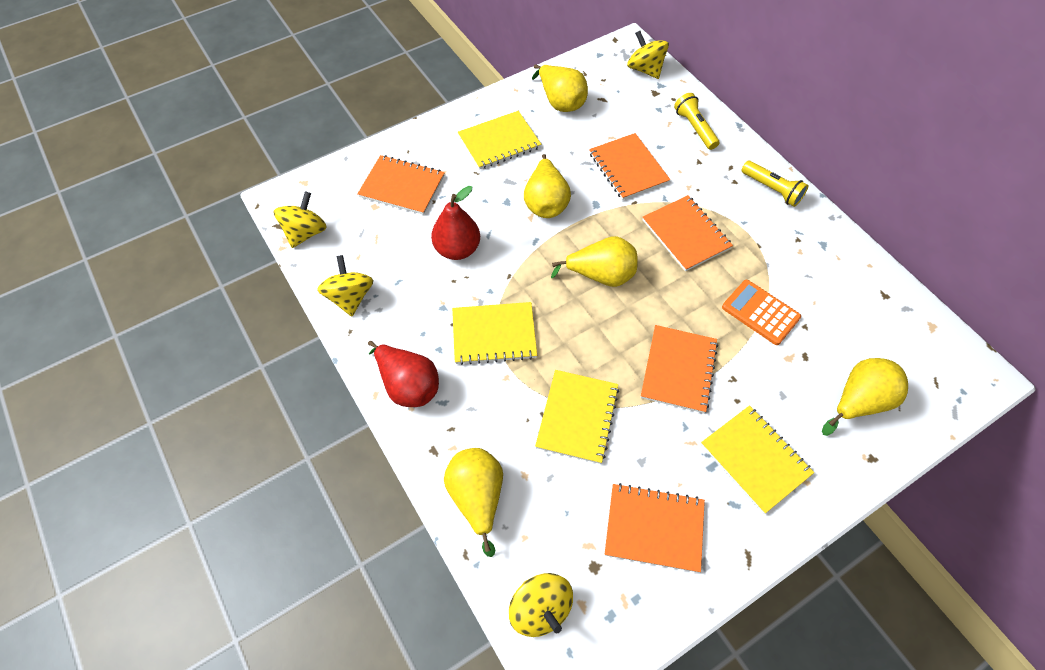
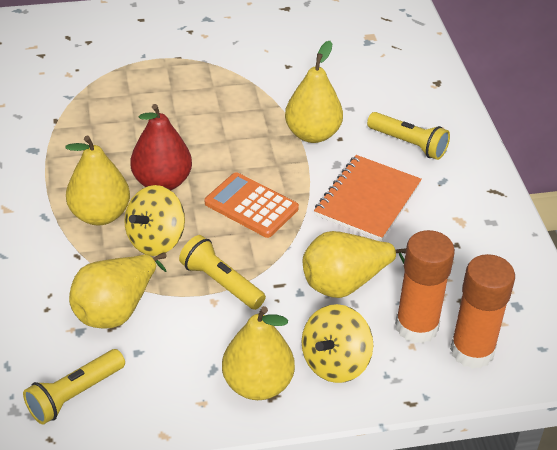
orange glue stick: none = 0 -> [395,230,455,343] [450,254,515,369] = 2
orange notebook: [357,155,445,215] [589,133,670,200] [605,483,705,573] [641,325,718,413] [643,195,733,271] = 5 -> [314,155,422,241] = 1
red pear: [368,341,439,407] [431,186,480,260] = 2 -> [130,104,192,190] = 1
yellow flashlight: [674,93,719,150] [741,161,808,207] = 2 -> [23,349,125,424] [179,235,266,310] [367,112,450,160] = 3
yellow notebook: [452,302,537,365] [458,111,541,170] [535,370,619,464] [701,405,814,514] = 4 -> none = 0
yellow spinning top: [273,191,327,248] [317,255,373,316] [509,573,573,637] [627,31,669,79] = 4 -> [124,185,185,256] [302,304,373,383] = 2

